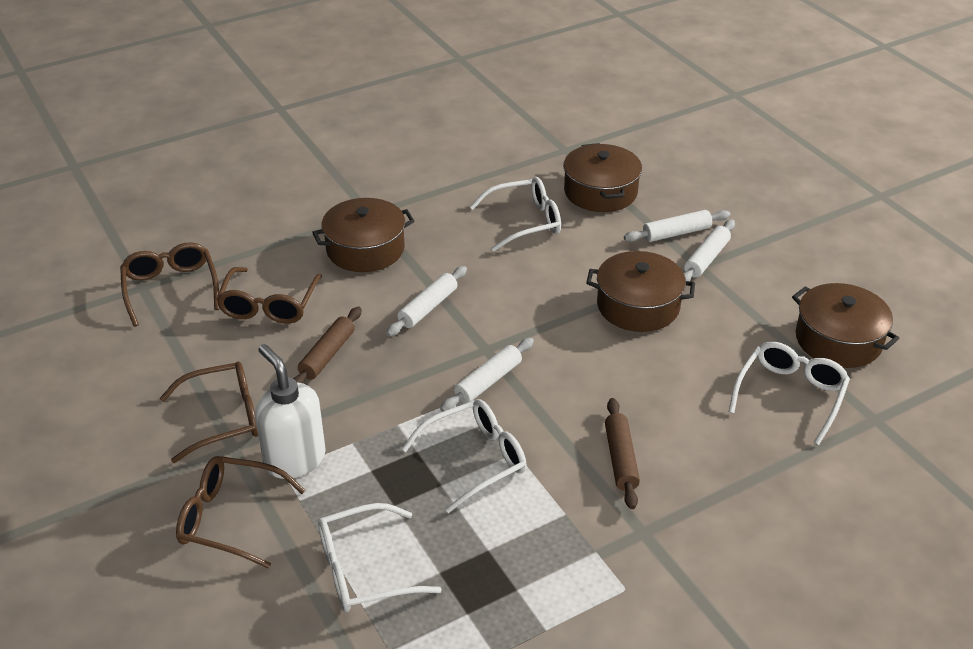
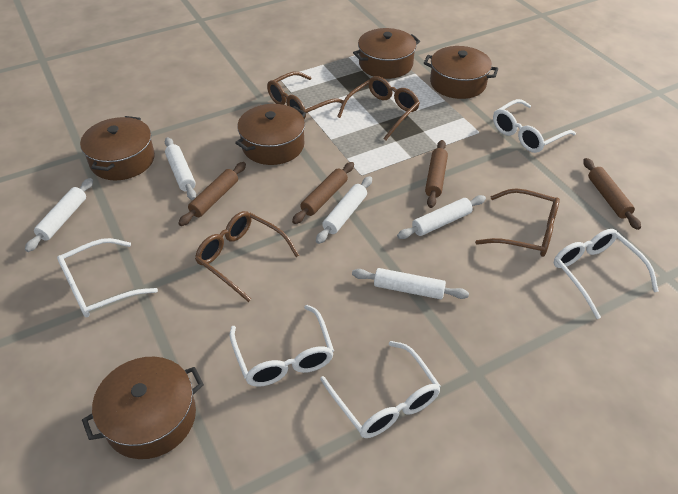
brown pot: [312,198,415,272] [563,143,642,212] [586,251,695,332] [792,283,899,368] = 4 -> [80,116,155,180] [82,357,204,459] [235,104,306,165] [353,28,420,79] [424,46,498,99] = 5
brown rolling pin: [293,307,362,383] [605,398,640,509] = 2 -> [178,162,246,226] [292,162,354,224] [425,140,448,208] [583,158,641,230] = 4
white glasses: [318,503,442,612] [402,399,527,513] [470,177,561,252] [729,342,850,445] = 4 -> [57,238,158,318] [229,305,334,387] [320,341,441,438] [493,99,576,153] [554,229,659,319] = 5
white rolling pin: [386,266,467,337] [440,338,534,412] [624,210,730,242] [684,219,735,281] = 4 -> [25,178,93,252] [165,137,197,200] [316,176,372,244] [352,268,469,299] [397,195,486,239] = 5
white soap dispenser: [255,344,326,479] = 1 -> none = 0

